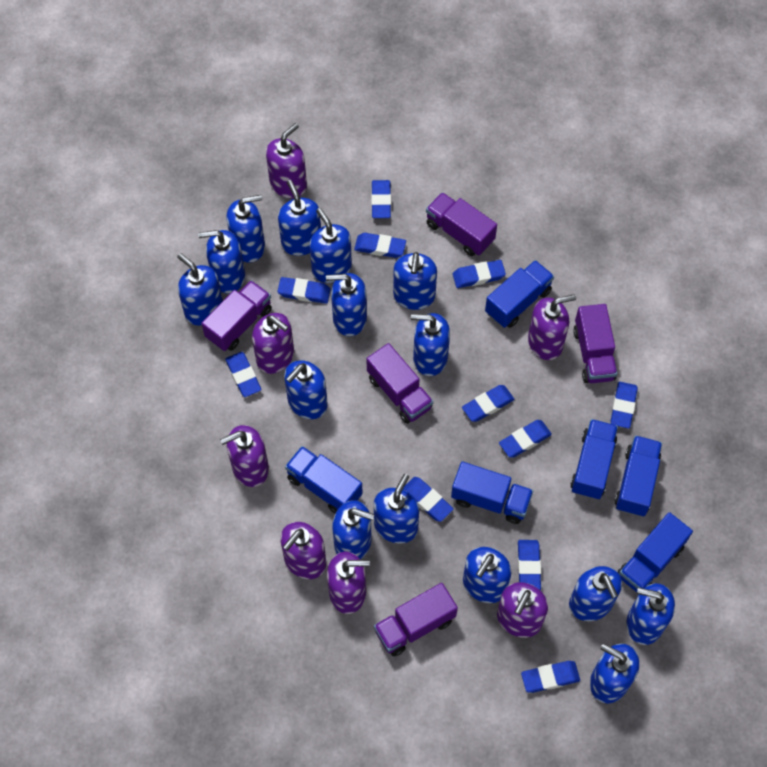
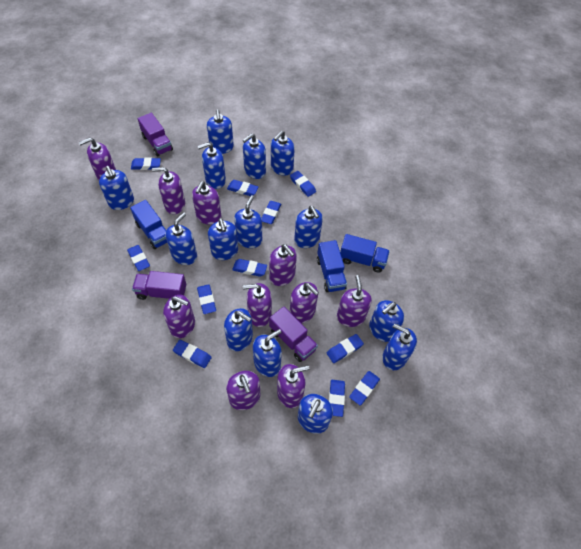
blue soap dispenser: [177,253,223,326] [198,230,245,294] [226,195,265,263] [278,180,321,256] [284,360,328,419] [309,208,352,283] [326,273,367,336] [332,500,375,559] [374,474,419,544] [393,252,437,310] [411,313,450,376] [463,547,511,603] [569,566,622,621] [590,643,639,703] [626,583,675,645] = 15 -> [99,166,134,210] [165,212,197,265] [197,142,226,189] [207,109,234,154] [208,218,238,260] [224,308,253,351] [234,195,262,248] [243,133,266,179] [253,329,282,377] [271,131,295,176] [294,206,323,248] [298,394,333,434] [369,300,404,342] [382,324,417,370] = 14
blue truck: [285,446,363,513] [451,462,533,524] [485,260,554,328] [570,419,618,499] [615,435,662,517] [618,512,693,592] = 6 -> [130,200,167,249] [317,240,347,292] [340,234,390,273] = 3
purple soap dispenser: [220,425,269,487] [252,313,294,374] [266,123,307,198] [280,522,326,579] [327,552,370,614] [497,582,548,638] [528,294,576,360] = 7 -> [79,137,116,180] [152,167,185,214] [163,295,195,338] [192,181,222,225] [226,371,260,410] [243,283,272,327] [269,244,297,286] [277,364,309,408] [290,282,319,323] [337,275,372,327] = 10
purple truck: [201,280,272,351] [366,343,433,424] [374,583,458,656] [426,192,497,256] [573,304,617,383] = 5 -> [132,271,186,300] [137,113,173,156] [269,307,318,362] = 3

